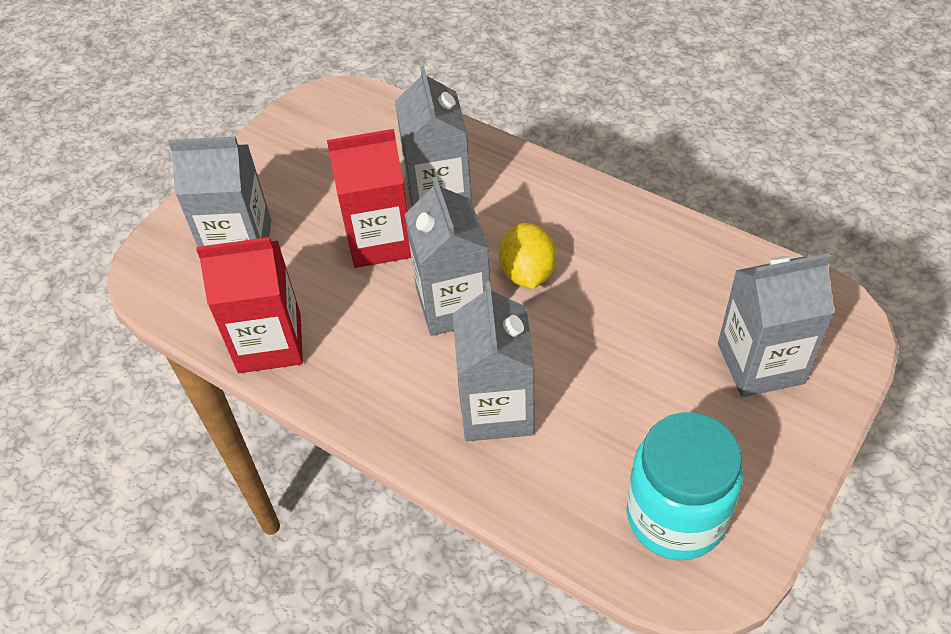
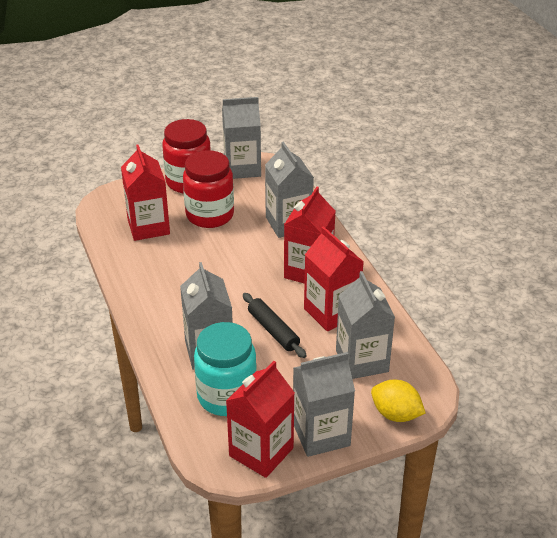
black rolling pin: none = 0 -> [243,293,307,358] = 1
red carton: [196,237,303,373] [327,129,411,268] = 2 -> [121,145,170,241] [226,361,295,478] [284,187,336,284] [304,226,364,331] = 4
red jar: none = 0 -> [162,119,211,193] [183,150,234,228] = 2

